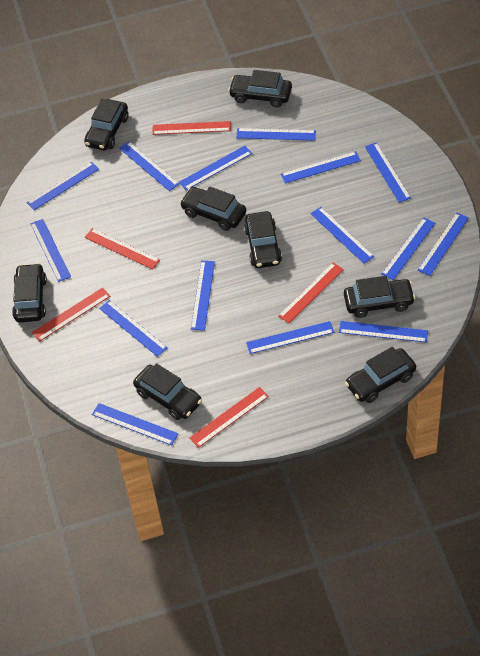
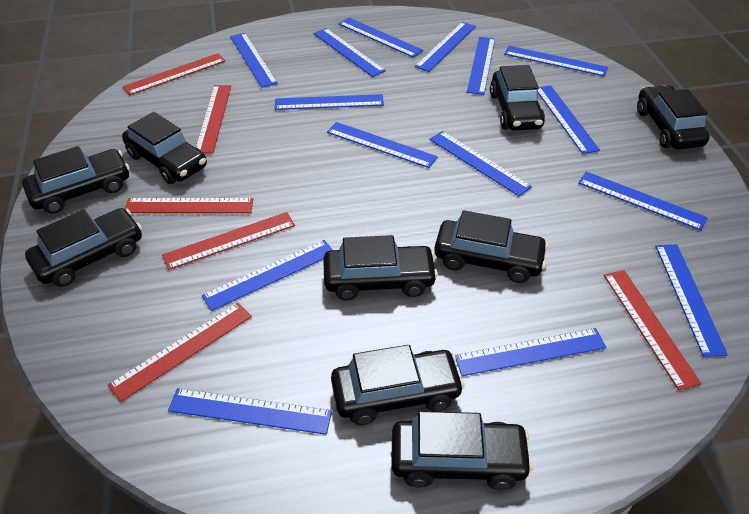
black car: [12,263,47,323] [84,99,128,150] [133,363,202,420] [180,187,246,231] [228,70,292,107] [244,211,282,268] [344,276,415,318] [345,347,416,403] = 8 -> [22,146,130,214] [25,208,142,287] [122,112,207,184] [323,235,438,301] [331,345,465,425] [391,411,533,490] [434,210,548,283] [490,65,545,130] [637,85,710,149] = 9
red ruler: [32,288,110,341] [85,228,160,269] [152,121,231,135] [189,387,269,448] [278,263,344,323] = 5 -> [108,303,252,402] [123,53,225,95] [125,198,253,213] [162,212,295,270] [196,85,231,154] [604,270,702,390] = 6

